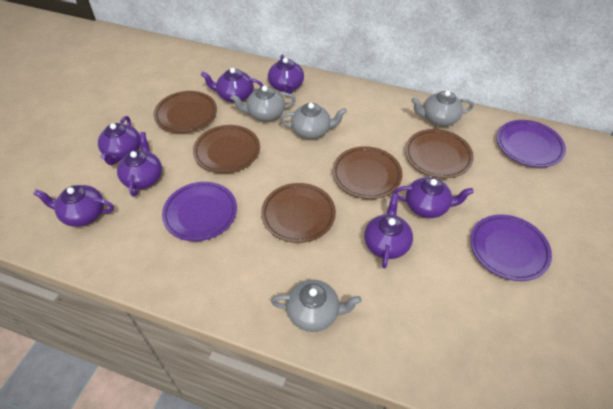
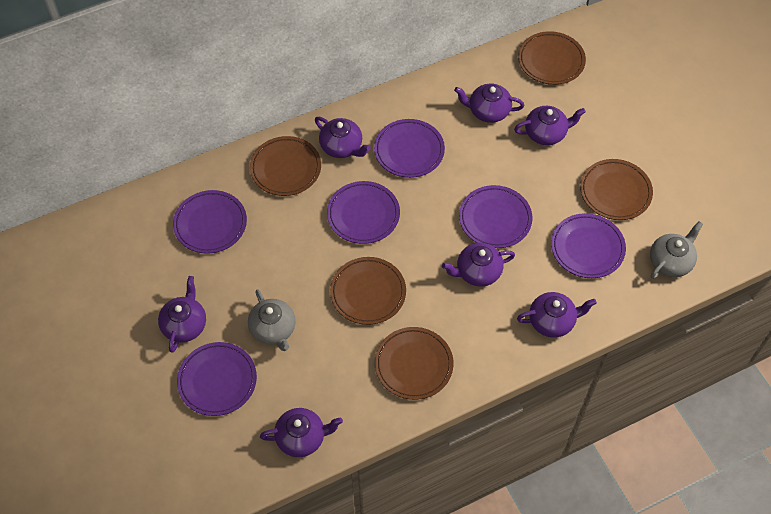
grey teapot: [230,86,296,121] [271,280,362,332] [280,103,347,139] [411,91,474,126] = 4 -> [248,289,296,351] [650,221,703,279] = 2
purple plate: [162,182,237,241] [470,214,552,281] [497,120,566,167] = 3 -> [173,190,247,254] [177,342,257,416] [327,181,400,244] [374,119,445,178] [459,185,532,248] [551,213,626,278] = 6

